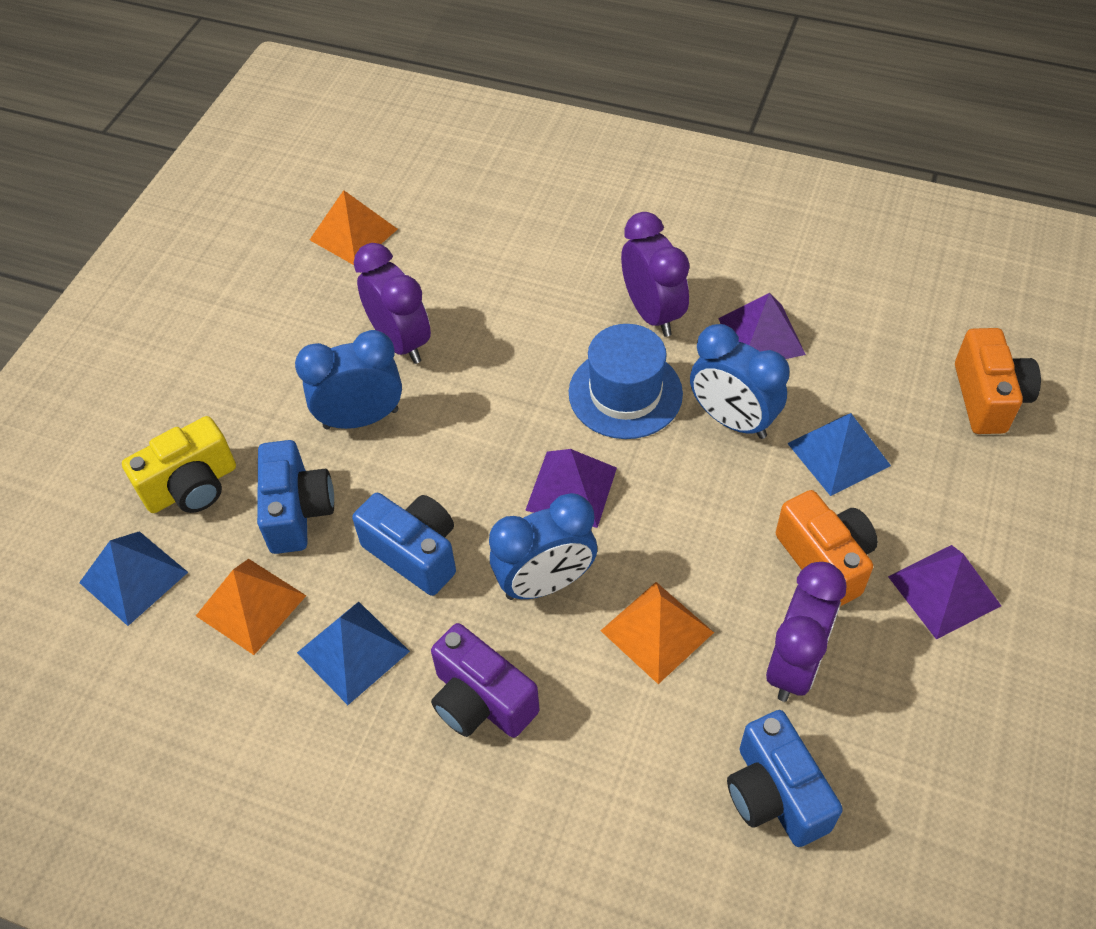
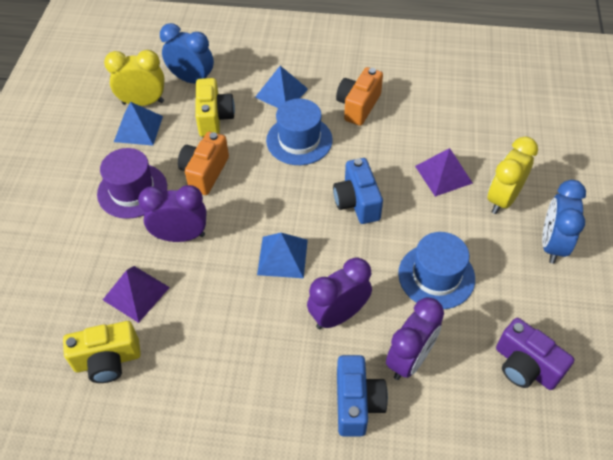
blue camera: [257,440,334,554] [352,493,456,596] [727,710,843,847] = 3 -> [333,158,383,224] [337,355,388,436] = 2
blue clock: [295,330,402,429] [489,493,597,600] [690,324,790,439] = 3 -> [160,23,214,83] [542,180,586,264] = 2
blue hat: [569,324,683,439] = 1 -> [266,99,333,165] [398,232,475,309] = 2
orange pyramid: [196,559,306,655] [310,190,398,265] [601,582,714,684] = 3 -> none = 0
purple hat: none = 0 -> [97,148,167,219] = 1
purple pyramid: [525,449,617,528] [718,293,806,359] [888,545,1001,640] = 3 -> [103,266,170,323] [415,148,473,197] = 2
yellow camera: [122,416,236,513] = 1 -> [63,321,141,383] [195,78,235,137] = 2
yellow clock: none = 0 -> [104,50,165,106] [487,136,538,214] = 2

